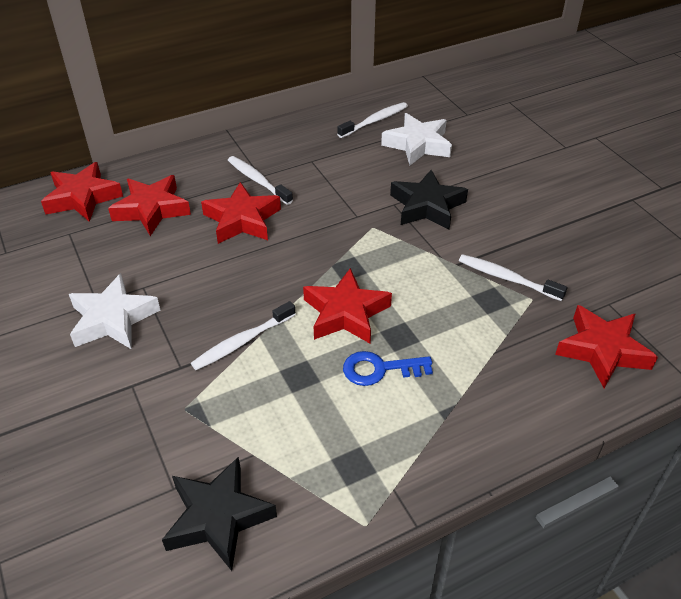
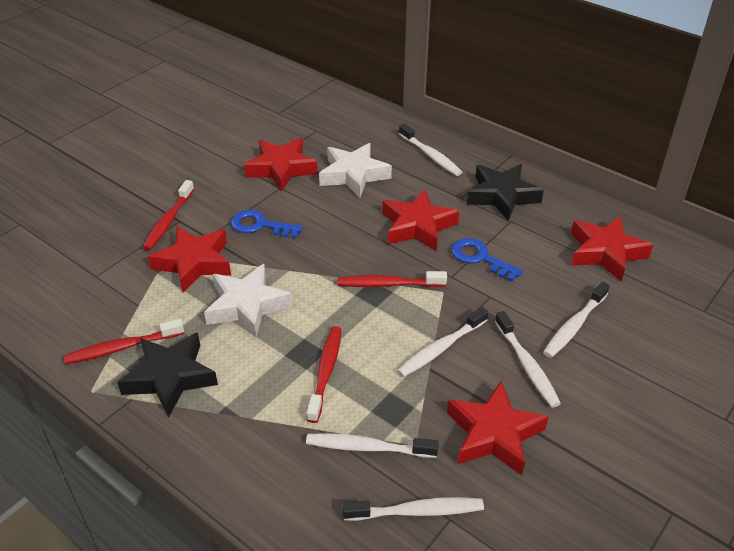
blue key: [343,351,433,386] = 1 -> [231,210,303,238] [451,238,523,282] = 2
red toothbrush: none = 0 -> [64,319,184,364] [142,180,194,251] [307,326,341,423] [338,271,447,287] = 4
white toothbrush: [191,301,296,370] [228,156,293,205] [337,102,408,138] [459,254,567,301] = 4 -> [306,433,439,458] [343,497,484,521] [397,307,488,377] [399,124,462,176] [495,311,561,408] [543,282,610,358] = 6

